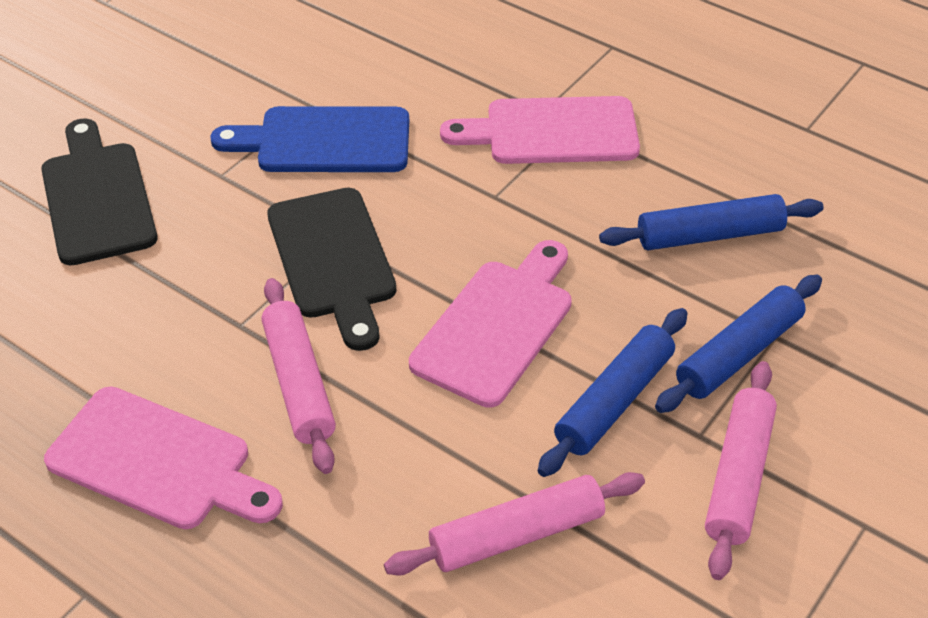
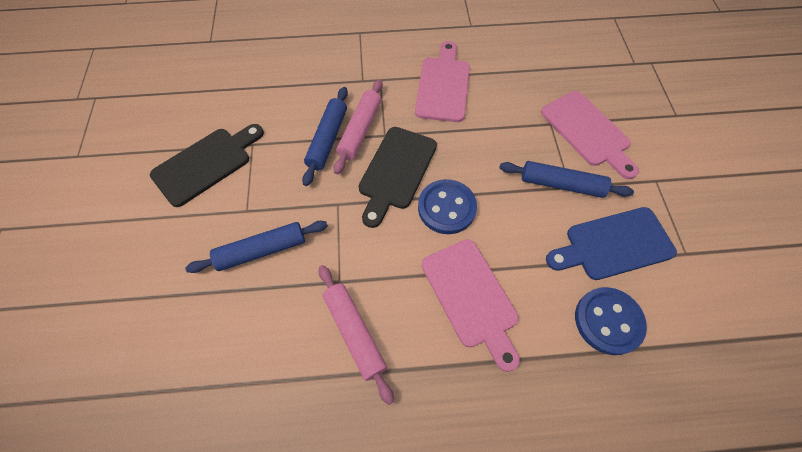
blue button: none = 0 -> [418,179,477,234] [575,287,647,355] = 2
pink rolling pin: [262,278,336,474] [384,472,645,576] [705,361,777,580] = 3 -> [319,265,394,405] [334,79,383,174] = 2

